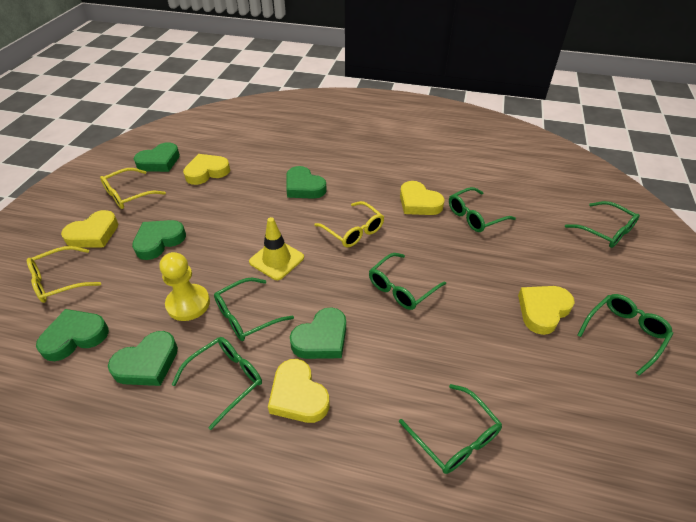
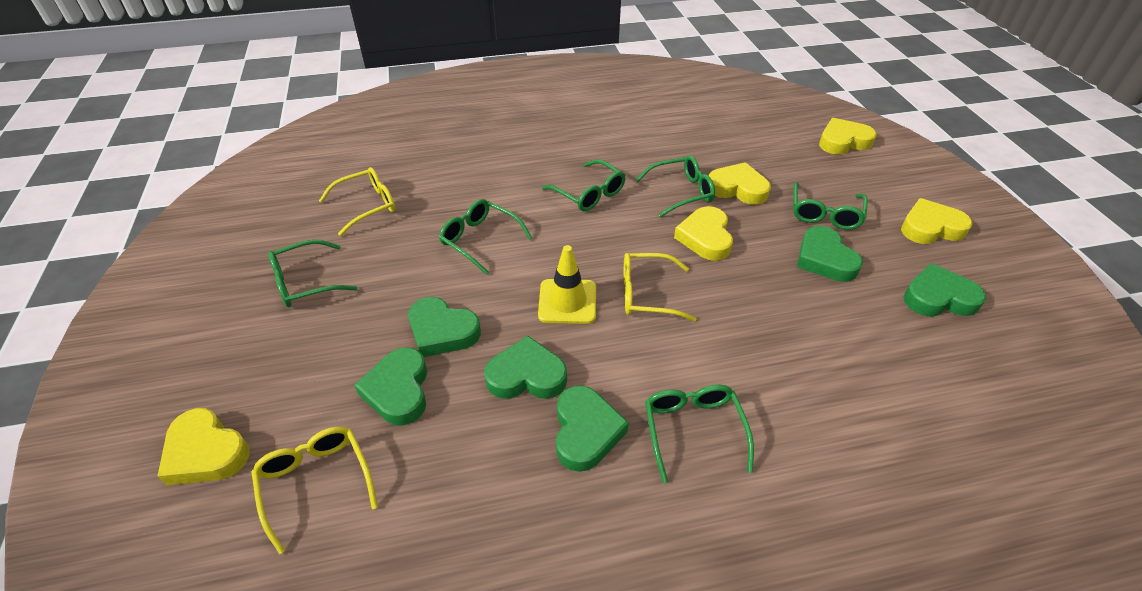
green glasses: [171,337,262,430] [214,278,294,341] [369,253,446,310] [399,384,502,474] [449,187,516,232] [565,201,640,248] [577,294,673,376] = 7 -> [268,240,357,307] [439,199,532,275] [542,159,626,211] [636,155,715,217] [645,385,754,483] [793,182,868,230] = 6
yellow pawn: [159,252,210,321] = 1 -> none = 0

